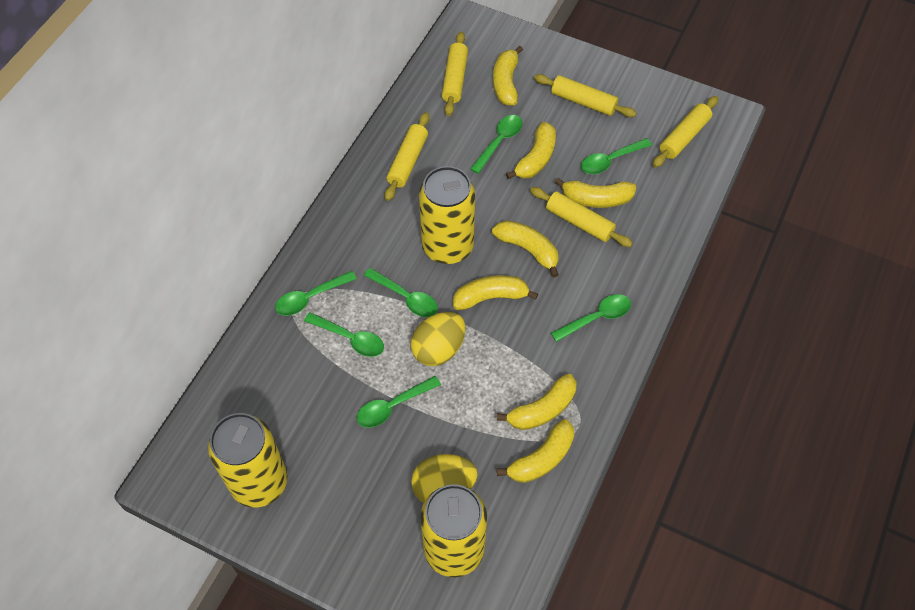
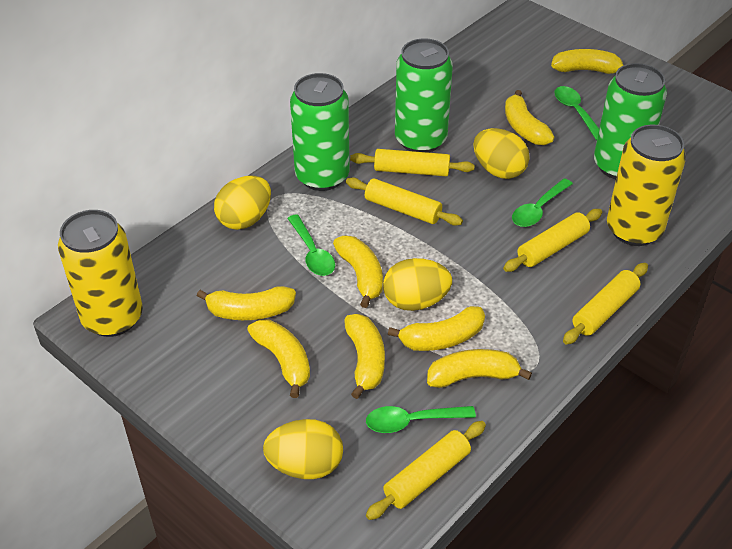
green can: none = 0 -> [290,73,350,191] [395,39,453,153] [594,63,667,179] = 3
green spoon: [275,271,357,316] [304,312,384,357] [357,376,441,428] [364,268,438,317] [470,115,522,174] [551,294,631,342] [581,138,652,174] = 7 -> [287,214,335,276] [366,406,476,433] [512,178,573,227] [554,86,599,140] = 4
yellow banana: [453,275,538,310] [492,220,559,278] [493,46,523,106] [497,374,576,430] [497,419,574,483] [506,122,556,179] [555,178,636,208] = 7 -> [197,286,296,320] [247,320,310,398] [333,236,383,308] [344,314,385,399] [388,306,485,351] [427,349,532,388] [505,90,554,145] [551,49,624,74] = 8
yellow can: [208,413,287,508] [419,166,475,264] [420,484,487,577] = 3 -> [58,210,143,337] [607,125,686,246] = 2
yellow egg: [411,312,465,366] [411,454,478,503] = 2 -> [214,176,271,230] [263,419,343,479] [383,258,452,311] [473,128,530,179] = 4

